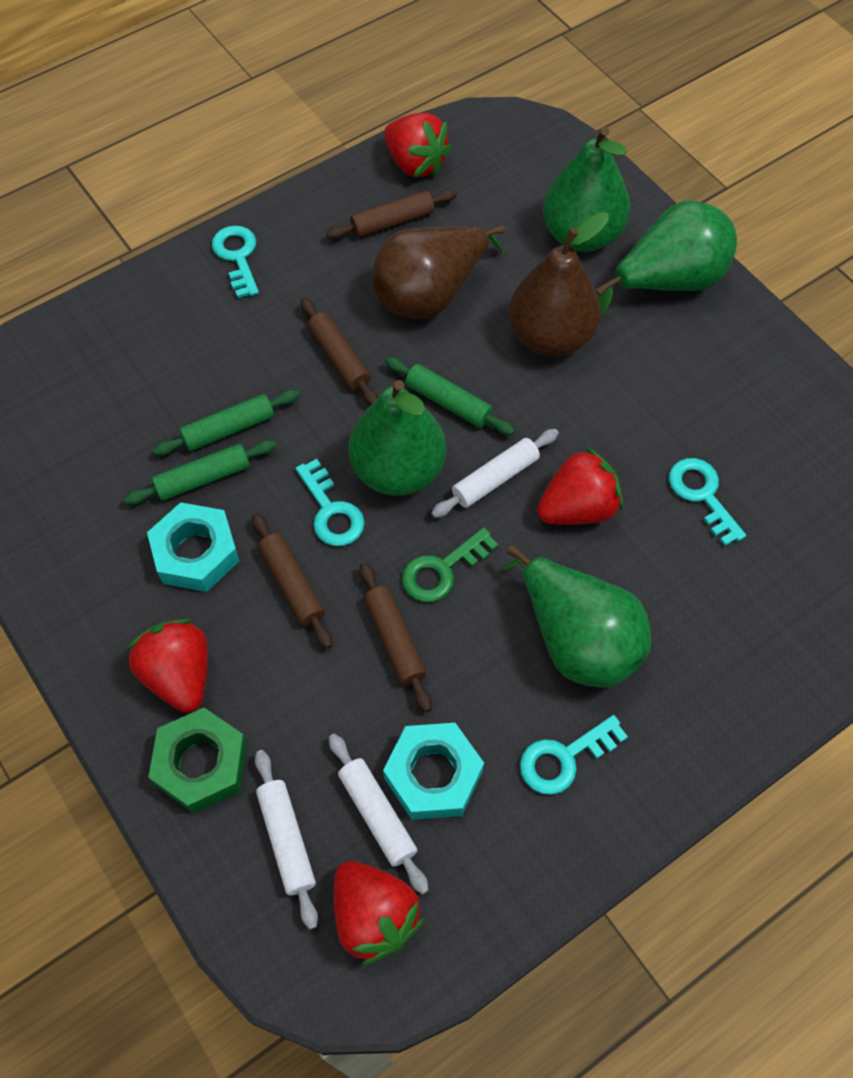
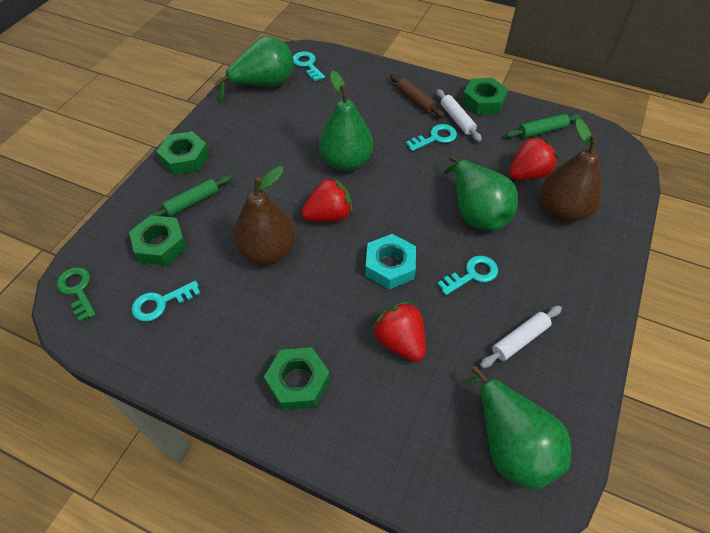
brown rolling pin: [252,513,332,649] [301,298,378,405] [326,189,457,239] [360,562,432,712] = 4 -> [390,74,444,118] = 1
green nut: [148,708,247,813] = 1 -> [129,215,187,266] [156,131,209,175] [264,347,330,410] [462,78,508,115] = 4
green rolling pin: [124,440,276,505] [153,390,300,456] [385,357,515,436] = 3 -> [147,175,232,218] [506,114,581,138] = 2
red strawberry: [127,619,208,713] [334,861,425,965] [384,113,452,177] [537,447,623,525] = 4 -> [302,176,353,222] [371,301,426,362] [509,136,558,180] = 3
turquoise nut: [147,502,239,592] [383,723,484,820] = 2 -> [365,234,416,289] = 1
white rolling pin: [255,750,318,929] [329,734,429,895] [431,429,559,518] = 3 -> [437,89,482,142] [480,306,562,368] = 2

